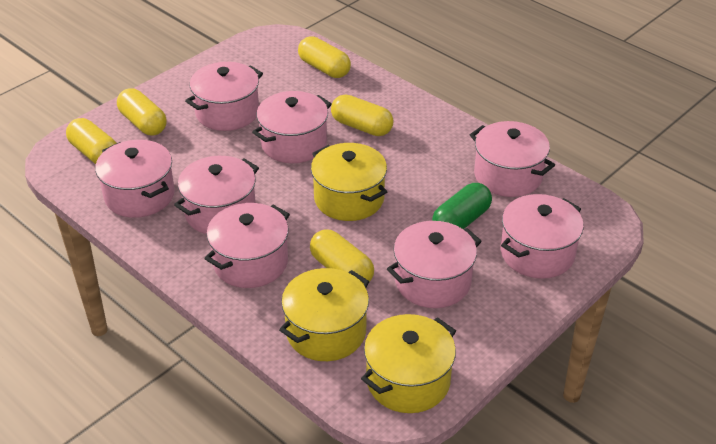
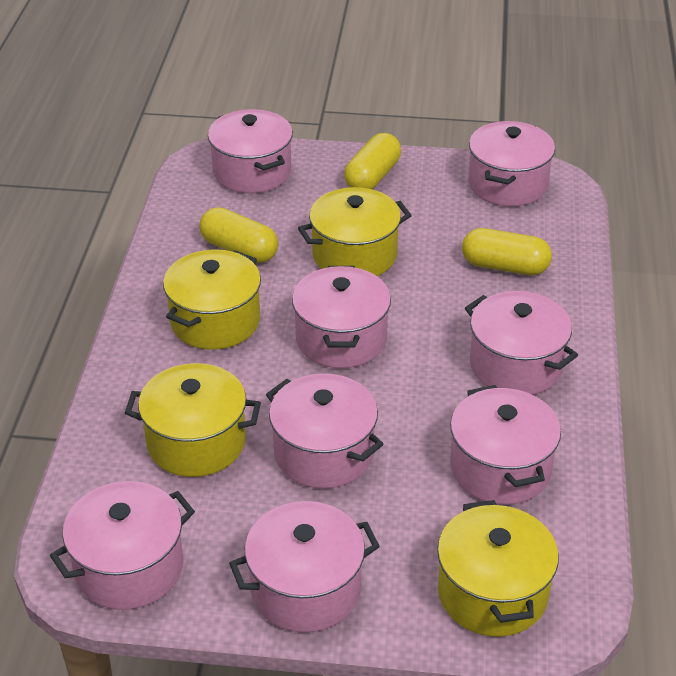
green capsule: [432,183,492,229] = 1 -> none = 0
yellow capsule: [66,118,116,164] [117,88,167,135] [298,36,351,78] [310,229,374,284] [331,94,393,136] = 5 -> [199,207,278,263] [344,133,401,189] [462,228,552,275] = 3
yellow pot: [279,268,369,361] [311,143,387,221] [361,314,456,413] = 3 -> [125,363,261,477] [163,249,261,350] [298,187,412,276] [437,500,559,637] = 4

